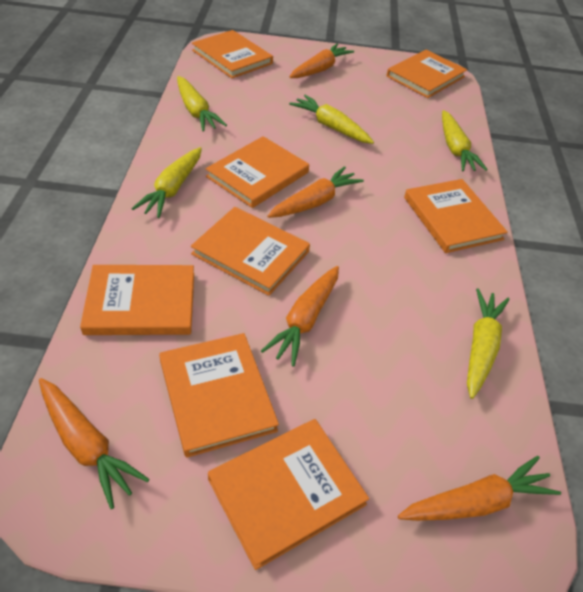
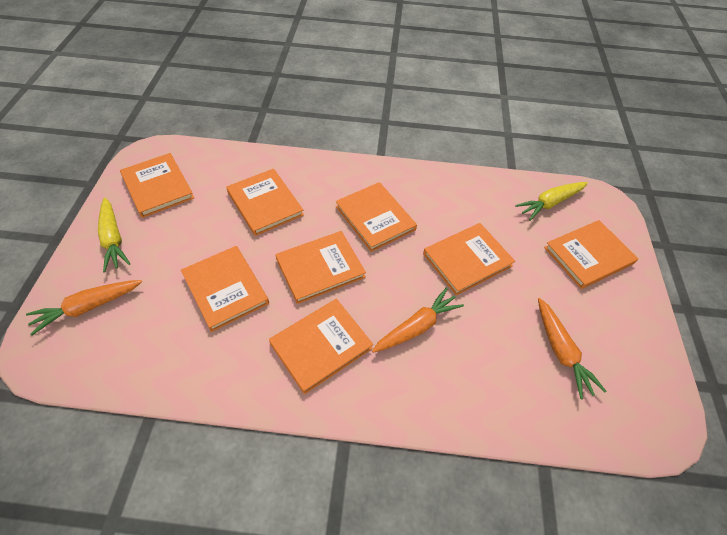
orange carrot: [39,378,149,509] [261,266,339,367] [267,166,364,218] [289,43,354,78] [398,456,561,521] = 5 -> [26,280,142,336] [372,288,464,353] [538,298,606,399] = 3
yellow carrot: [131,147,202,218] [177,76,227,131] [289,95,374,144] [442,110,488,171] [467,288,510,399] = 5 -> [98,198,130,272] [515,182,588,221] = 2

